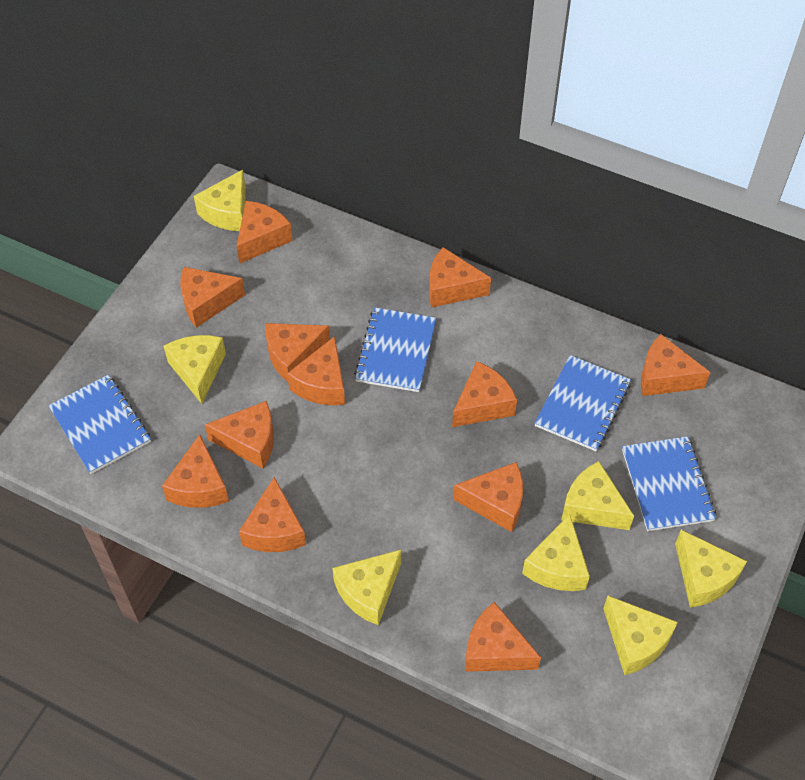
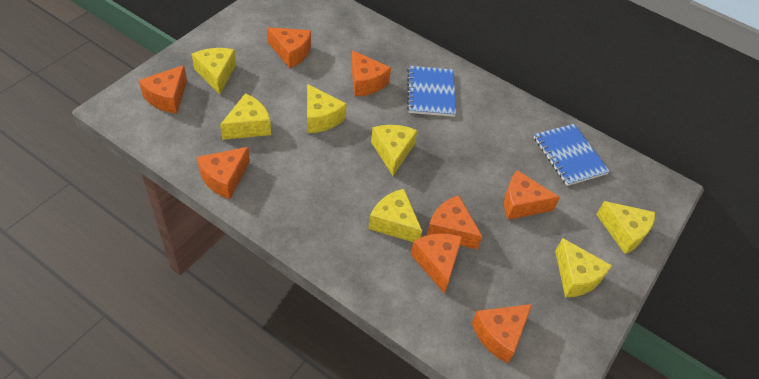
blue notebook: [49,375,151,474] [354,307,437,392] [535,355,631,451] [622,436,716,531] = 4 -> [407,66,456,117] [534,124,610,186] = 2
orange cheese: [162,434,229,508] [180,267,245,328] [205,401,274,468] [236,201,293,264] [239,477,306,552] [266,323,330,382] [287,336,345,406] [429,247,491,308] [452,361,517,427] [453,462,523,532] [465,602,541,672] [641,334,711,396] = 12 -> [139,65,187,114] [197,147,250,199] [267,27,311,68] [351,50,391,97] [410,233,462,294] [427,195,483,250] [472,304,532,364] [504,170,560,220] = 8

